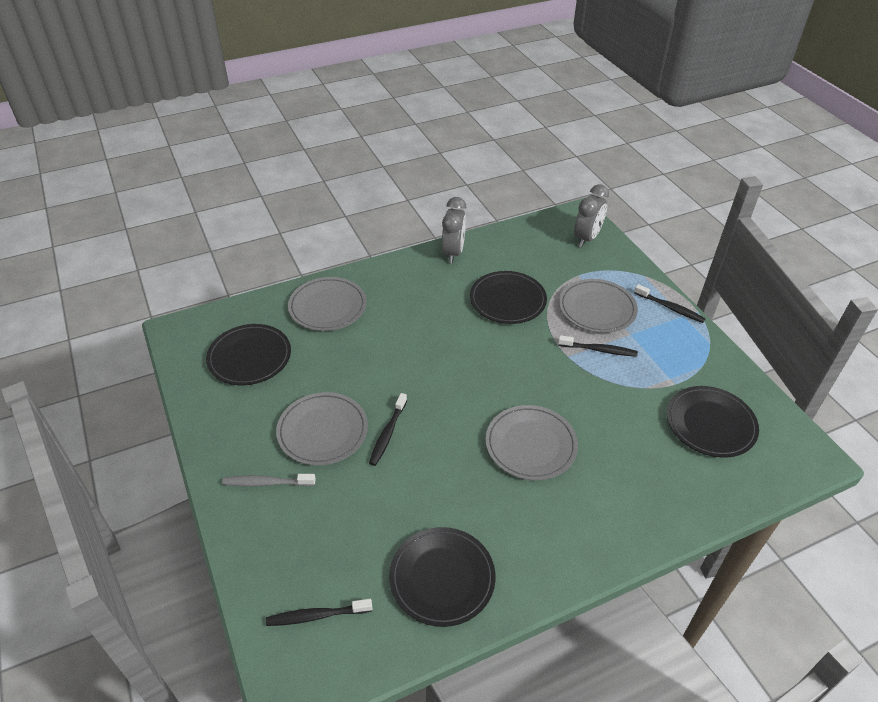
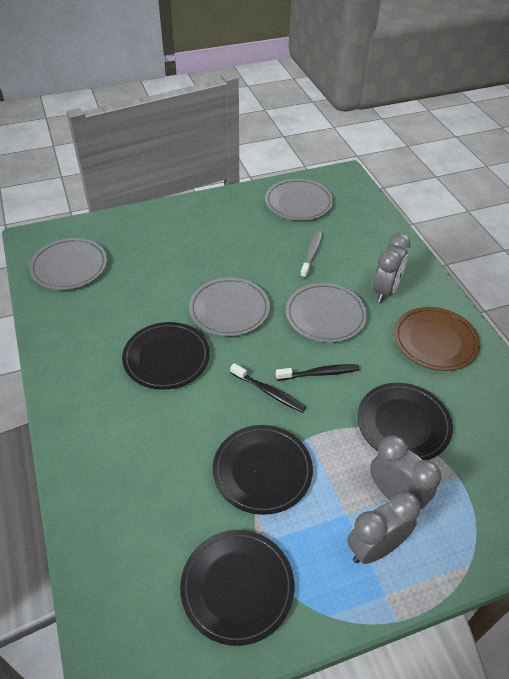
black toothbrush: [266,599,372,626] [369,393,407,466] [558,335,638,357] [634,284,706,323] = 4 -> [230,363,306,412] [276,364,359,381] = 2
brown plate: none = 0 -> [394,307,480,371] = 1
grey clock: [442,197,466,263] [574,184,609,247] = 2 -> [347,491,420,564] [370,435,441,510] [373,233,411,303] = 3

